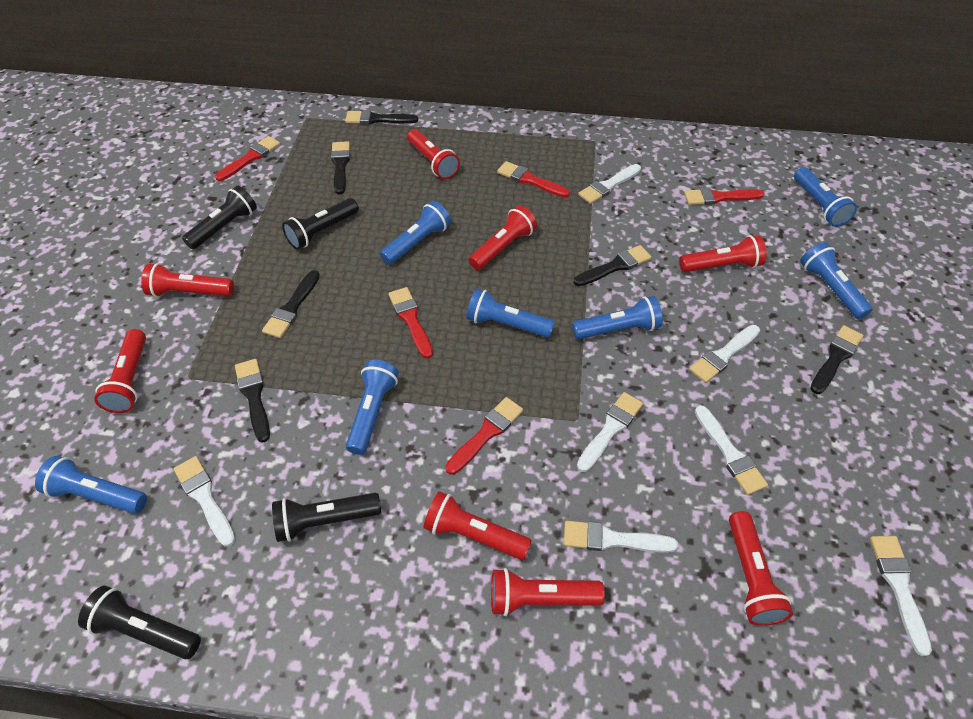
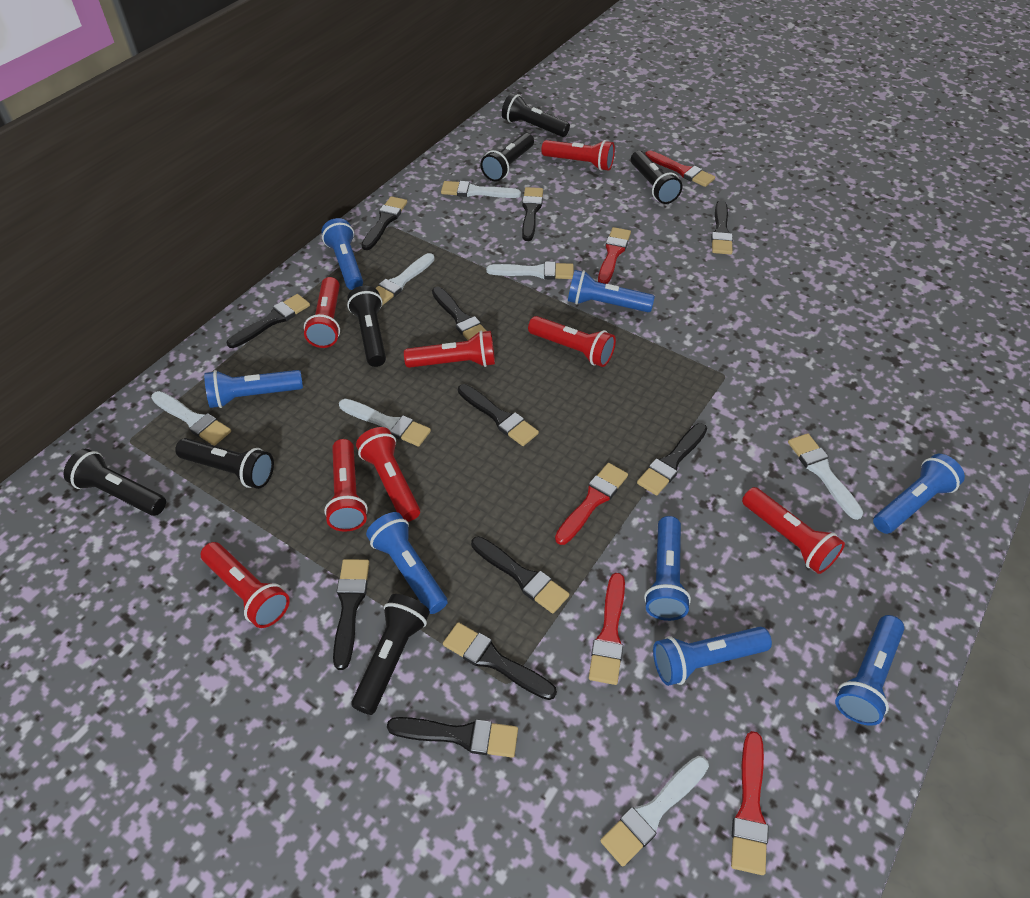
black brush: [235,359,270,443] [262,270,320,338] [331,141,350,194] [345,110,418,124] [574,245,652,286] [810,325,863,394] = 6 -> [227,294,310,348] [333,559,369,670] [362,196,407,250] [387,717,518,758] [432,287,486,340] [443,622,557,700] [458,384,539,446] [471,536,570,614] [522,187,543,241] [637,423,707,496] [711,200,733,255] = 11
black flashlight: [78,585,201,659] [182,185,257,250] [272,493,381,542] [282,198,359,250] = 4 -> [63,449,166,516] [175,438,274,489] [347,286,386,367] [351,594,430,715] [480,133,534,181] [502,93,570,137] [631,151,682,204] = 7
blue flashlight: [35,456,147,514] [346,360,399,455] [380,201,451,265] [466,288,555,338] [572,296,663,339] [794,167,857,227] [800,242,873,319] = 7 -> [204,370,303,408] [321,218,363,290] [366,512,448,614] [568,270,655,312] [644,516,691,621] [653,627,772,686] [835,615,904,726] [873,454,965,534] = 8

